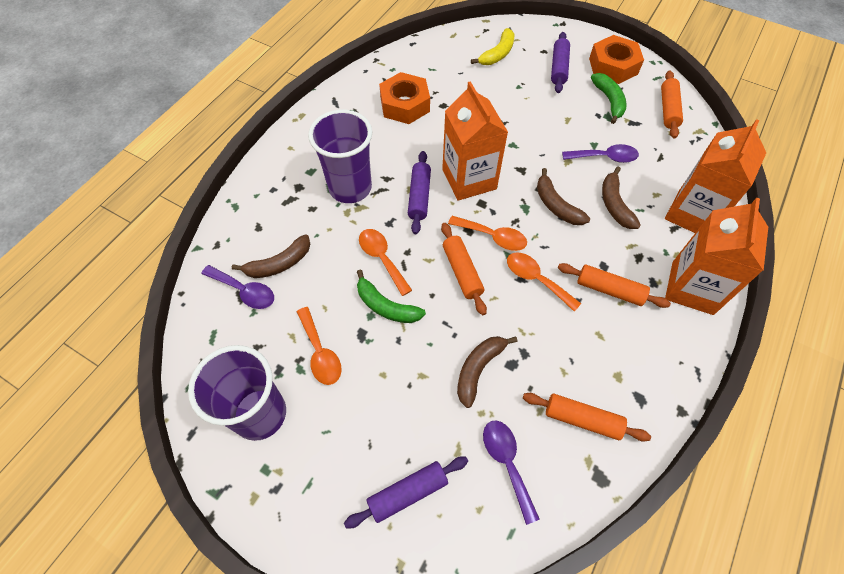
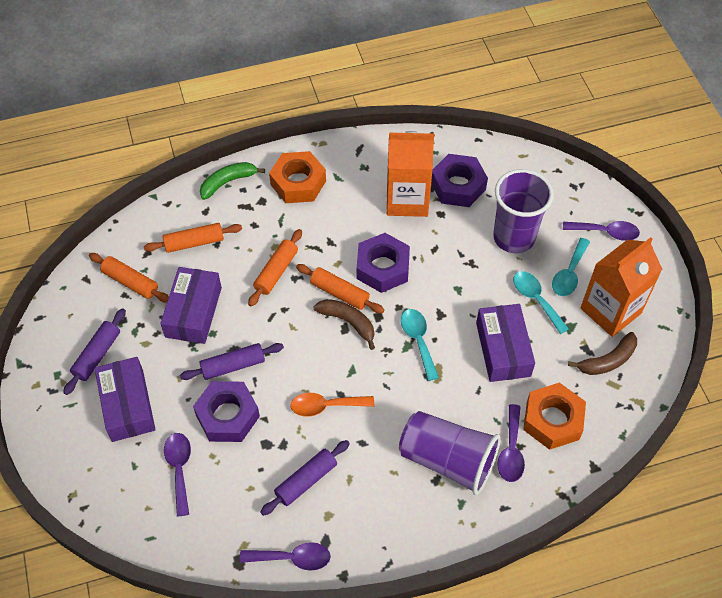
brown banana: [232,234,310,278] [457,336,517,408] [537,168,590,225] [602,167,641,229] = 4 -> [313,299,375,350] [568,332,637,375] = 2
green banana: [357,269,426,323] [591,73,626,124] = 2 -> [200,162,265,200] = 1
orange carton: [442,81,508,201] [665,119,766,233] [665,198,768,315] = 3 -> [387,131,434,217] [581,237,662,337] = 2
orange spoon: [297,307,341,385] [359,229,412,296] [448,216,527,251] [507,252,581,312] = 4 -> [290,393,374,416] = 1
purple box: none = 0 -> [94,357,156,442] [160,267,222,344] [476,304,535,382] = 3
purple nut: none = 0 -> [193,381,260,442] [357,233,410,293] [431,154,488,207] = 3
purple spoon: [201,265,274,309] [483,420,539,525] [562,144,639,163] = 3 -> [164,433,191,517] [240,542,331,571] [497,404,525,482] [563,221,640,241] = 4
turquoise spoon: none = 0 -> [401,309,439,381] [513,271,569,334] [552,238,590,296] = 3
yellow banana: [471,28,515,65] = 1 -> none = 0

